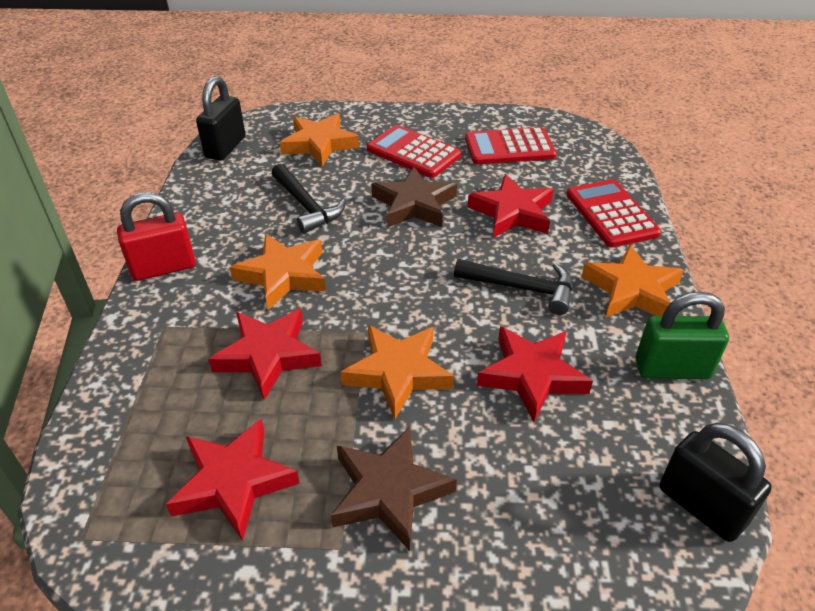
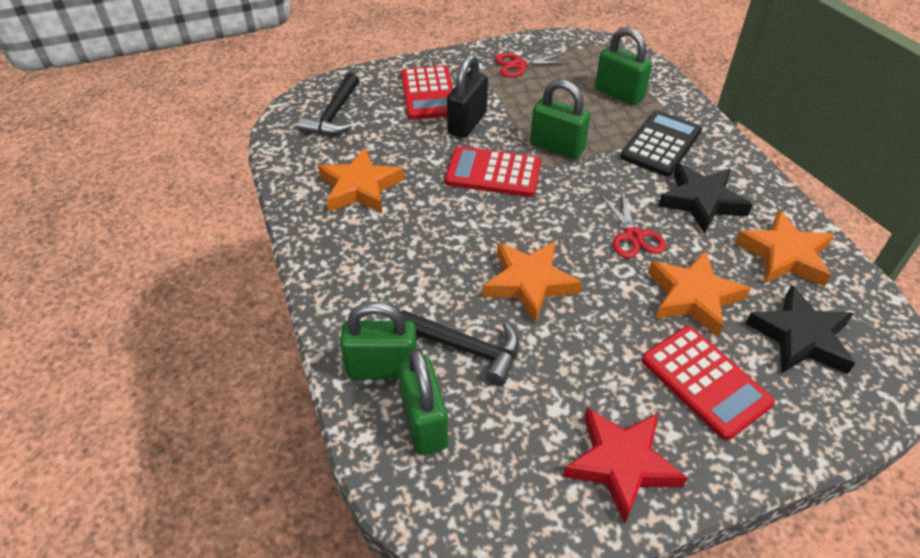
black calculator: none = 0 -> [621,111,702,177] = 1
black padlock: [196,76,245,160] [659,423,772,542] = 2 -> [447,54,488,138] = 1
black star: none = 0 -> [658,163,753,234] [746,285,855,374] = 2
brown star: [331,427,457,551] [372,167,457,227] = 2 -> none = 0
green padlock: [635,292,729,379] = 1 -> [340,302,417,379] [398,348,448,455] [530,79,591,159] [595,27,652,105] = 4
red padlock: [117,192,196,281] = 1 -> none = 0
red scissors: none = 0 -> [495,53,570,77] [601,190,666,258] = 2
red star: [166,419,300,541] [208,309,322,400] [468,174,554,238] [477,327,593,422] = 4 -> [563,408,688,524] = 1

